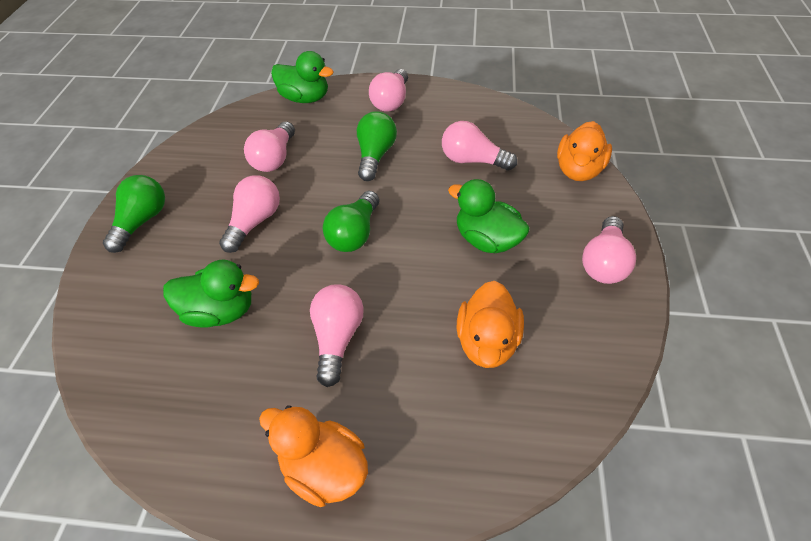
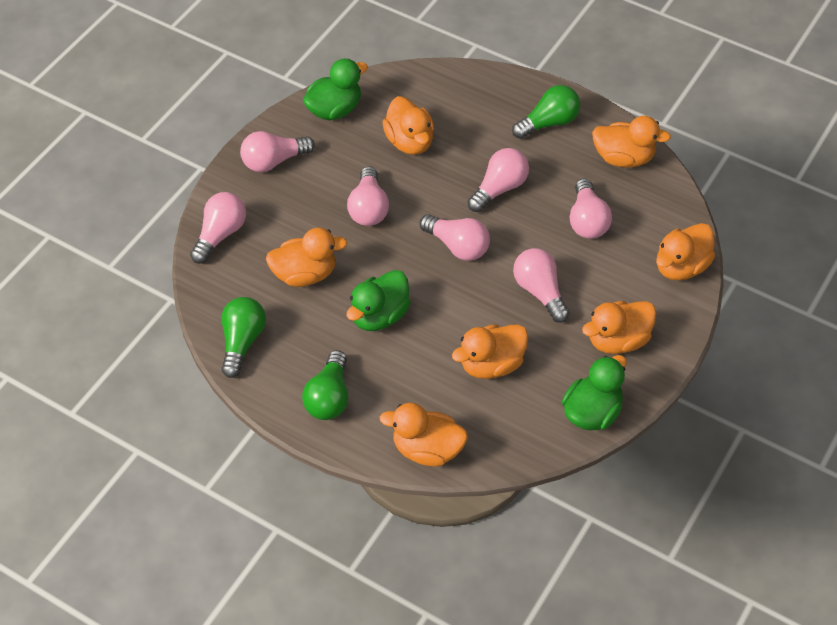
orange duck: [259,405,368,507] [457,281,524,368] [557,121,612,181] = 3 -> [266,228,347,287] [379,403,468,467] [382,96,434,155] [452,324,528,379] [582,301,657,354] [592,116,671,168] [656,223,715,281] = 7
pink light bulb: [219,175,280,253] [244,122,295,172] [310,284,364,387] [369,69,408,112] [442,121,517,171] [582,216,636,284] = 6 -> [190,192,246,264] [240,131,315,172] [347,166,389,226] [420,214,490,261] [467,148,529,212] [513,248,570,323] [570,178,612,239] = 7

